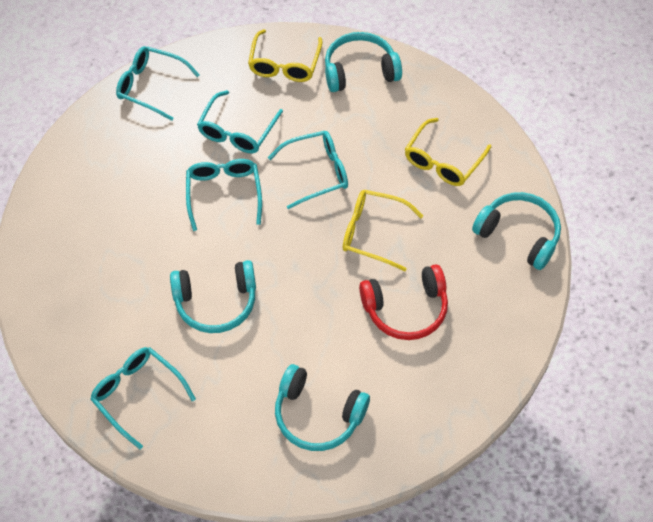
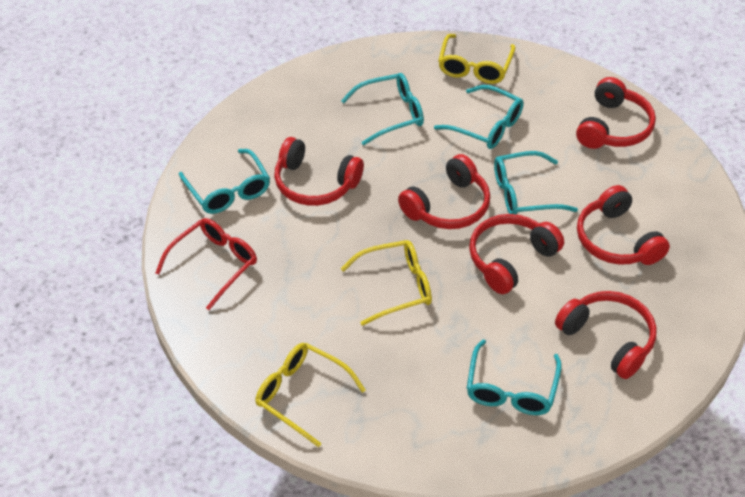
red glasses: none = 0 -> [155,218,257,310] = 1
red headphones: [359,264,448,340] = 1 -> [274,137,364,206] [398,154,490,229] [469,214,564,294] [555,291,656,379] [576,77,656,149] [577,185,670,265] = 6
turquoise headphones: [170,260,256,333] [275,364,370,451] [325,32,402,92] [472,192,561,270] = 4 -> none = 0

